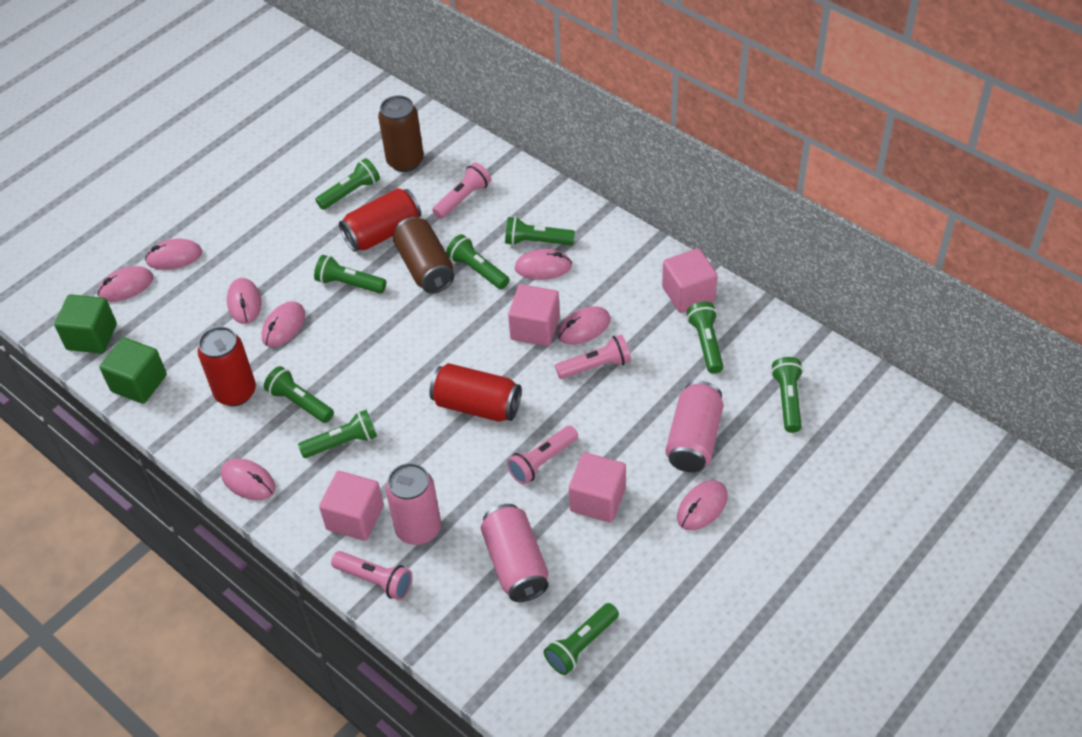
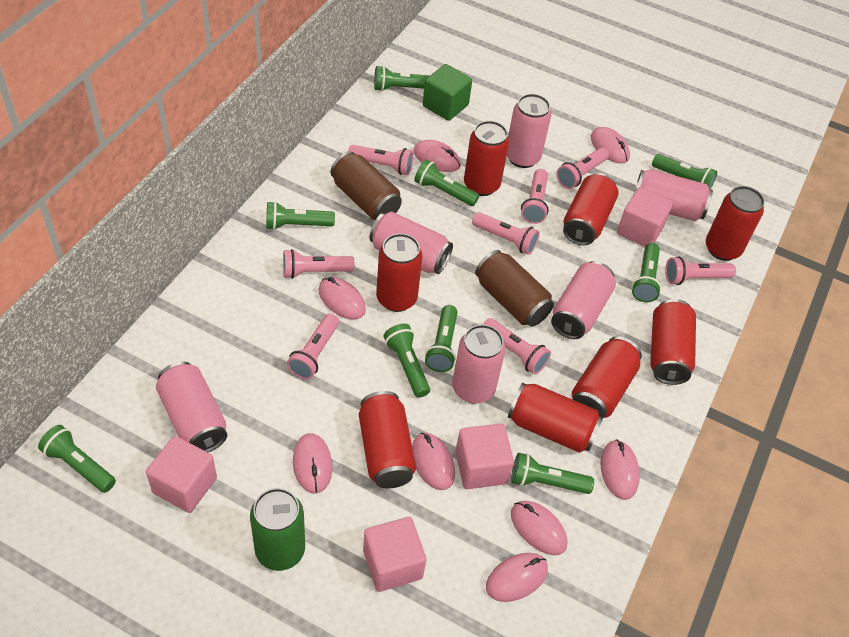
green can: none = 0 -> [250,488,305,571] = 1
green cube: [54,294,117,354] [100,338,167,404] = 2 -> [423,64,472,121] = 1
pink can: [385,463,441,545] [481,504,549,602] [666,381,724,472] = 3 -> [156,361,227,452] [369,211,453,274] [452,324,505,404] [507,94,551,168] [551,261,616,339] [633,170,713,221] = 6
pink flashlight: [331,551,412,600] [432,162,491,219] [507,426,578,485] [555,335,631,379] = 4 -> [283,249,354,279] [287,314,339,379] [348,145,414,175] [472,212,540,255] [483,318,551,375] [521,169,549,224] [556,148,609,189] [665,256,736,285] = 8
red can: [197,326,256,406] [339,188,421,252] [429,363,522,422] = 3 -> [359,391,416,488] [376,233,422,312] [464,121,509,196] [508,383,603,453] [563,173,619,245] [572,336,642,418] [650,299,696,385] [706,186,764,261] = 8

